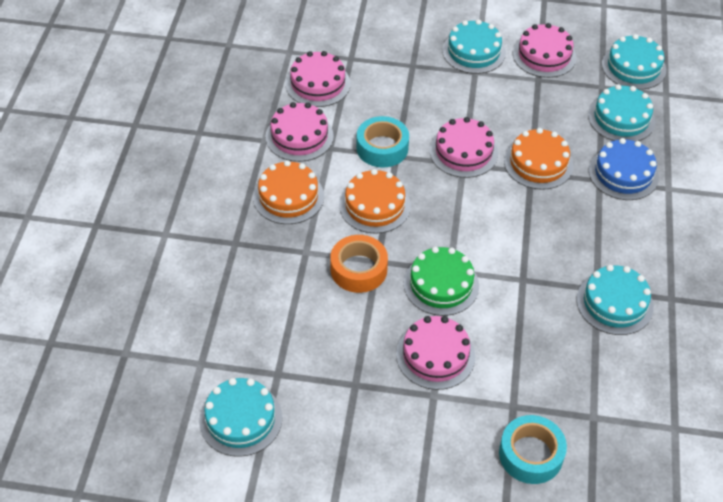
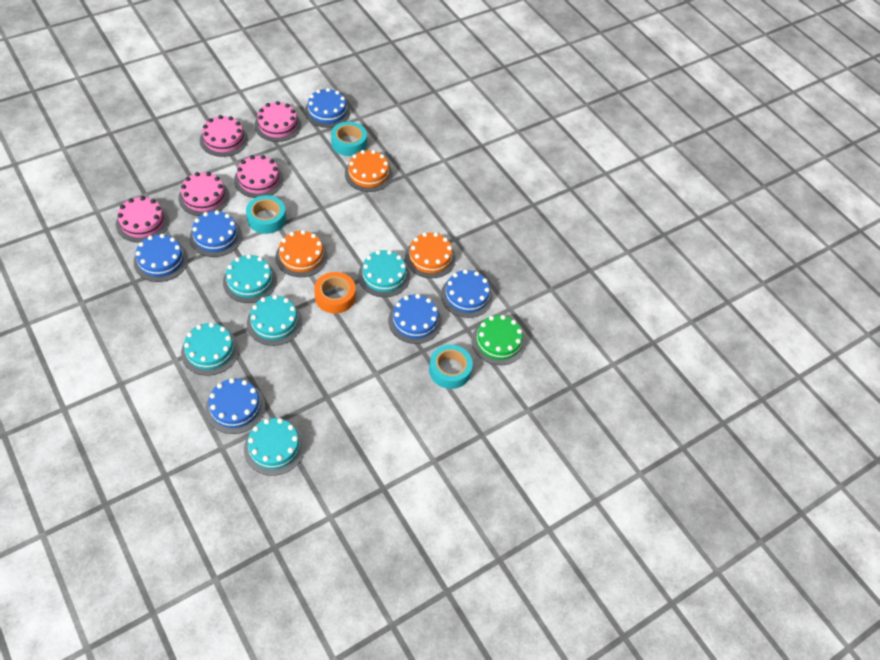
blue cake: [589,138,659,200] = 1 -> [134,234,188,282] [189,210,242,257] [205,378,265,434] [305,88,350,128] [388,294,442,344] [441,269,493,318] = 6
turquoise tape: [356,116,409,167] [499,415,567,484] = 2 -> [246,195,286,234] [331,122,367,156] [429,345,473,389] = 3

